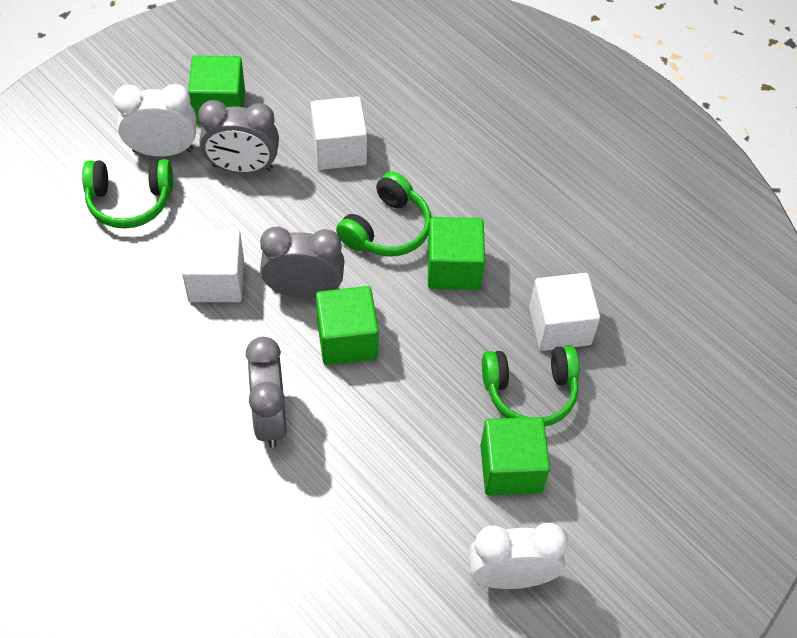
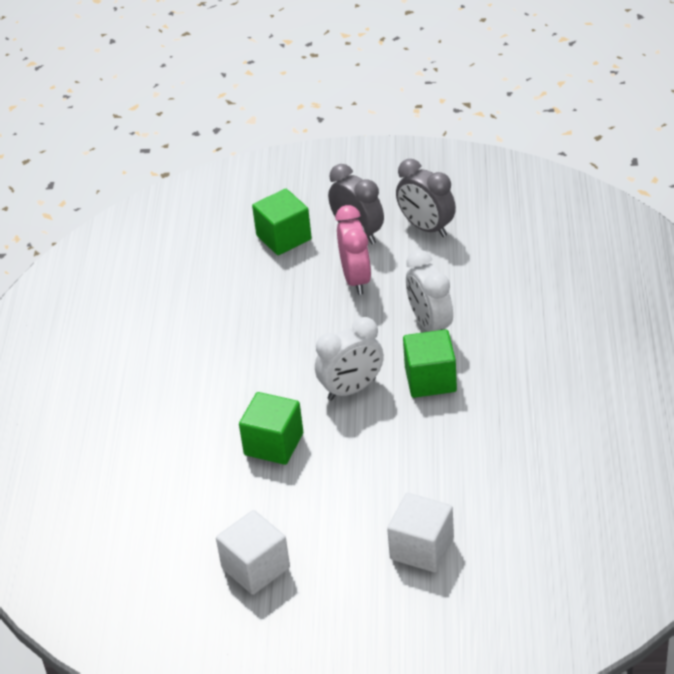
green cube: [188,56,245,124] [316,286,379,365] [428,217,485,290] [480,417,550,495] = 4 -> [239,392,303,465] [252,189,312,255] [403,329,457,398] = 3
green headphones: [82,159,173,229] [336,171,431,256] [482,345,579,426] = 3 -> none = 0
grey clock: [198,100,279,174] [245,337,287,448] [260,227,344,298] = 3 -> [328,164,384,244] [396,159,456,237] = 2
pink clock: none = 0 -> [335,205,371,295] = 1
white cube: [182,229,244,302] [311,96,367,170] [529,273,600,351] = 3 -> [216,510,290,595] [387,493,454,572] = 2

